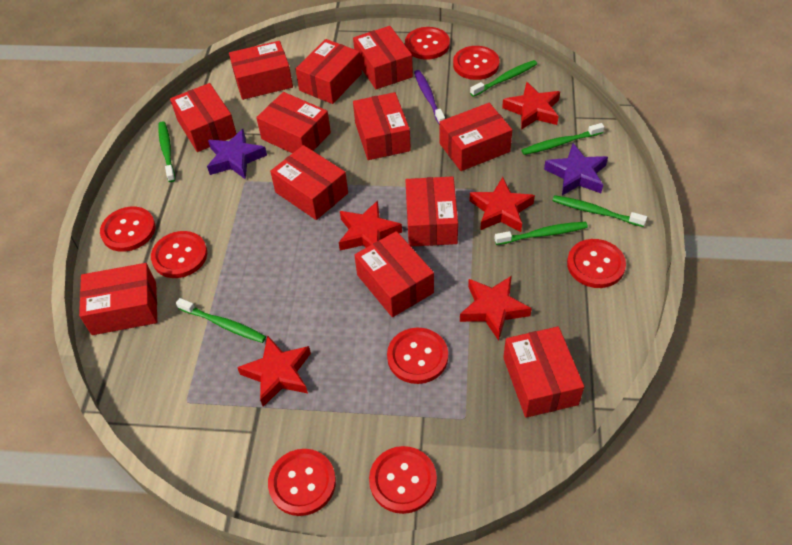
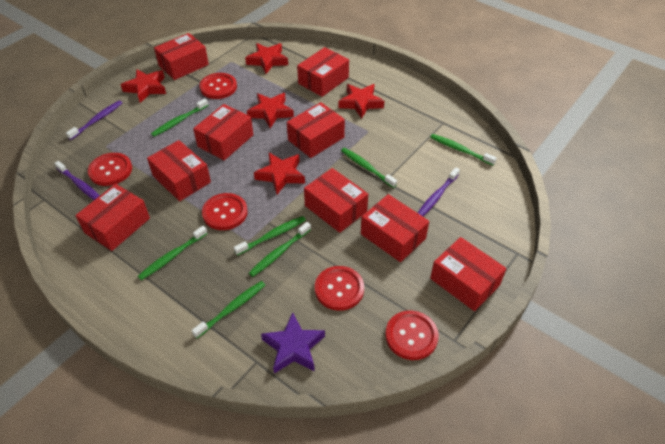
green toothbrush: [159,121,175,182] [176,298,266,343] [470,60,537,97] [494,222,588,245] [522,123,604,155] [552,195,647,227] = 6 -> [138,226,208,280] [151,98,208,137] [192,281,265,338] [234,216,306,256] [249,222,311,277] [341,148,397,188] [430,134,497,166] = 7
purple star: [207,129,267,180] [544,143,608,196] = 2 -> [261,312,325,374] = 1
purple toothbrush: [414,70,445,125] = 1 -> [54,161,100,200] [66,101,122,140] [418,168,460,216] = 3
red box: [79,263,157,335] [170,83,236,152] [229,41,293,100] [256,92,331,153] [270,145,348,220] [295,39,362,104] [353,26,413,89] [353,92,411,160] [354,231,434,317] [405,176,458,246] [440,103,512,171] [503,326,584,418] = 12 -> [75,184,150,251] [147,140,211,201] [154,33,209,80] [193,104,253,160] [287,102,345,158] [297,47,349,97] [304,168,368,233] [361,194,429,262] [430,237,507,311] = 9
red button: [100,207,155,252] [151,231,207,278] [268,449,336,516] [369,446,437,514] [387,328,448,384] [405,27,450,60] [453,46,500,80] [567,239,626,288] = 8 -> [88,153,132,186] [199,73,237,99] [202,193,248,230] [315,266,364,311] [385,310,439,360] = 5

